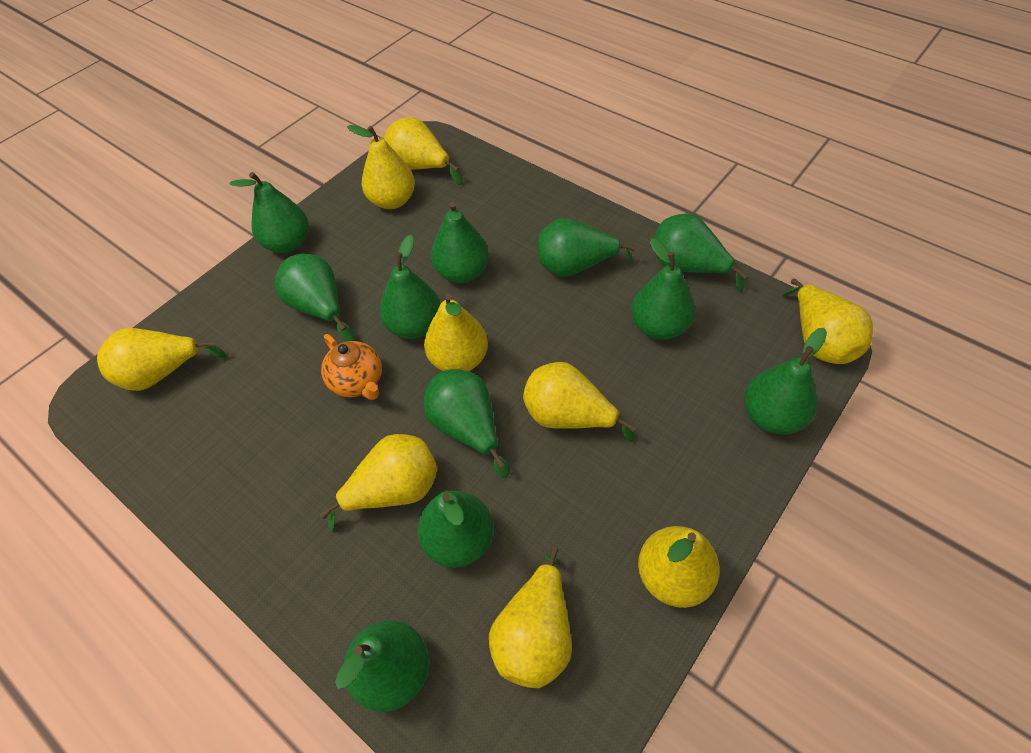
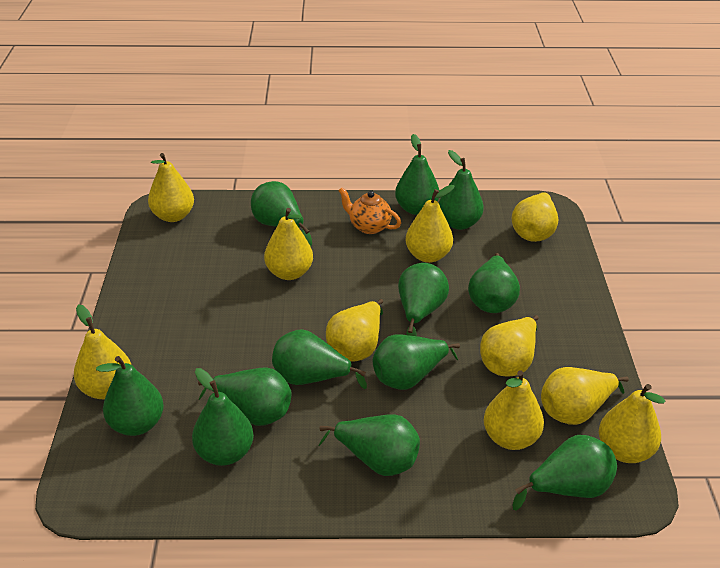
green pear: [230,172,309,253] [275,254,355,342] [335,620,429,712] [380,235,440,339] [417,491,493,567] [424,369,510,478] [431,202,489,283] [538,218,636,277] [631,238,695,340] [654,214,748,293] [744,328,827,435] = 11 -> [96,356,164,436] [192,368,254,466] [198,367,291,426] [251,181,312,246] [272,329,367,389] [318,414,420,476] [373,334,460,390] [395,134,440,215] [398,263,449,336] [439,150,484,230] [468,253,520,313] [513,435,617,510] = 12
yellow pear: [97,328,227,391] [320,434,437,532] [347,125,415,209] [384,117,463,185] [424,294,488,371] [489,547,572,688] [523,362,636,442] [638,526,720,608] [781,278,873,364] = 9 -> [74,304,131,399] [148,153,194,222] [264,208,313,280] [326,299,383,362] [405,185,454,263] [480,315,539,377] [484,370,544,450] [512,192,558,242] [541,367,629,425] [599,384,665,463] = 10

